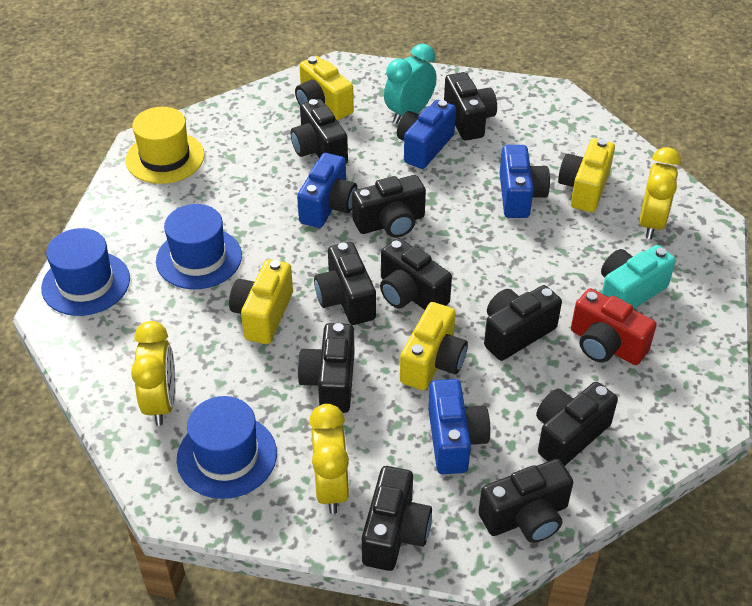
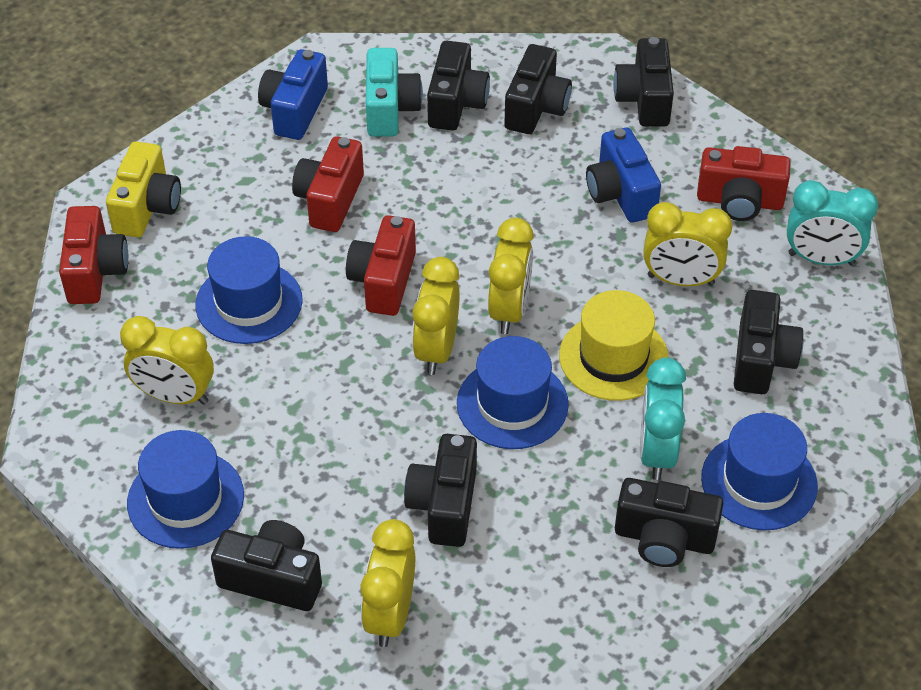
black camera: [291,99,348,163] [297,323,355,413] [314,242,376,325] [352,175,426,238] [362,466,432,571] [380,238,452,310] [444,72,497,141] [478,459,573,543] [484,285,562,361] [536,382,618,466] = 10 -> [211,520,322,611] [404,434,477,547] [427,41,490,131] [504,44,572,134] [613,37,674,127] [615,478,724,567] [734,290,804,394] = 7
blue camera: [297,153,357,228] [397,100,456,169] [428,379,490,474] [500,145,550,218] = 4 -> [258,49,328,140] [586,127,661,223] = 2
blue hat: [41,228,130,316] [156,204,242,289] [177,396,277,499] = 3 -> [127,430,244,549] [195,236,303,344] [457,336,569,449] [701,413,818,530] = 4
red camera: [571,288,657,365] = 1 -> [59,206,128,304] [292,136,364,232] [346,215,416,316] [697,146,791,221] = 4
turquoise clock: [384,44,436,124] = 1 -> [640,358,686,480] [787,180,878,265] = 2
yellow camera: [229,259,293,344] [295,56,354,120] [400,302,468,390] [558,138,615,212] = 4 -> [106,142,181,237] = 1
yellow clock: [131,321,176,426] [309,404,350,514] [639,147,681,239] = 3 -> [120,316,214,405] [360,519,415,647] [412,257,460,375] [488,218,534,334] [643,202,732,286] = 5

